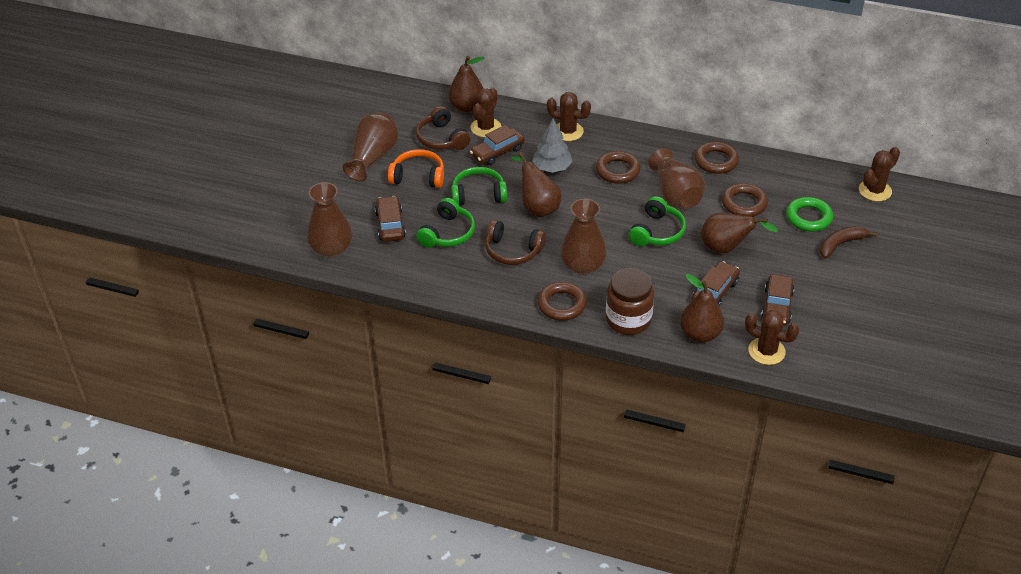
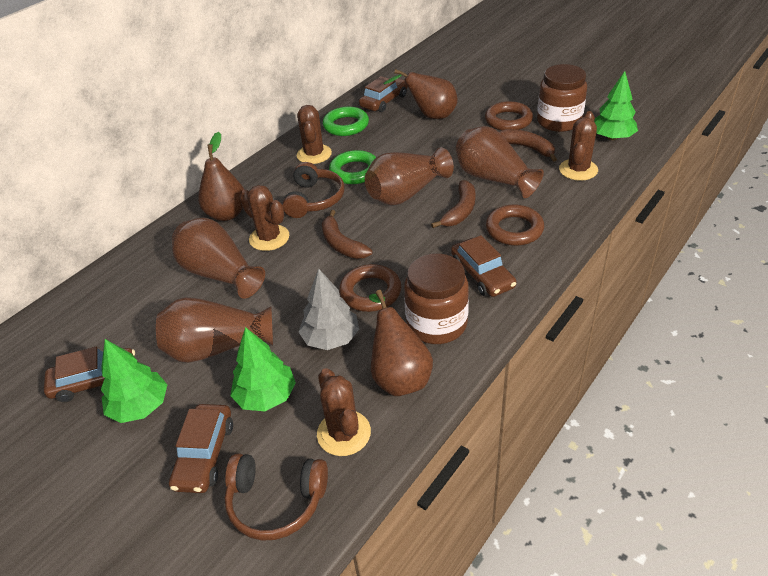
brown banana: [820,226,877,259] = 1 -> [322,210,373,259] [431,180,476,228] [499,129,557,162] = 3
brown jar: [606,268,654,335] = 1 -> [404,253,469,344] [537,64,587,132] = 2
brown pear: [448,56,484,112] [511,152,562,217] [680,274,724,342] [701,213,778,253] = 4 -> [198,132,244,221] [369,290,433,396] [383,69,458,119] = 3
brown ring: [537,282,587,321] [596,151,640,184] [695,142,739,174] [722,183,768,217] = 4 -> [339,264,402,312] [485,101,533,131] [486,205,544,246] = 3
green headphones: [416,198,475,248] [451,167,507,206] [629,196,686,246] = 3 -> none = 0
green ring: [786,197,833,232] = 1 -> [323,107,369,136] [329,150,376,184] = 2
green tree: none = 0 -> [101,339,168,423] [230,327,296,411] [594,71,638,140] = 3
orange headphones: [388,149,444,188] = 1 -> none = 0

